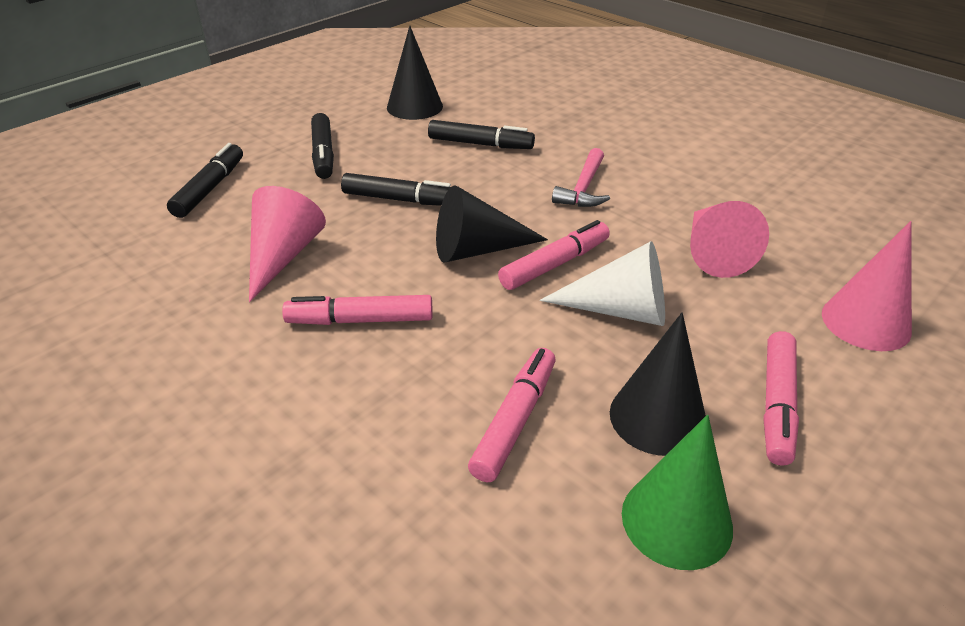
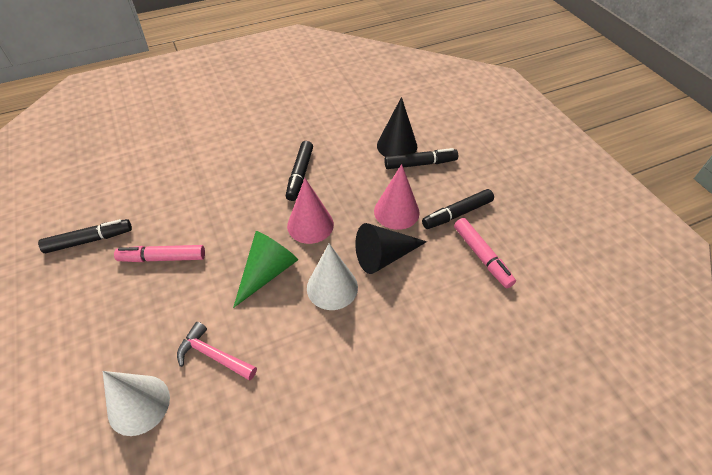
black cone: [387,26,443,120] [436,185,548,262] [610,313,706,456] = 3 -> [355,223,427,274] [377,97,417,157] = 2
pink cone: [249,186,326,302] [690,201,769,278] [822,221,912,351] = 3 -> [287,178,334,244] [374,164,420,230] = 2
pink marker: [282,295,433,325] [468,348,556,482] [498,220,610,290] [764,331,799,466] = 4 -> [114,245,205,262] [454,218,516,288] = 2
white cone: [540,241,665,326] = 1 -> [103,371,170,436] [307,244,358,310] = 2

